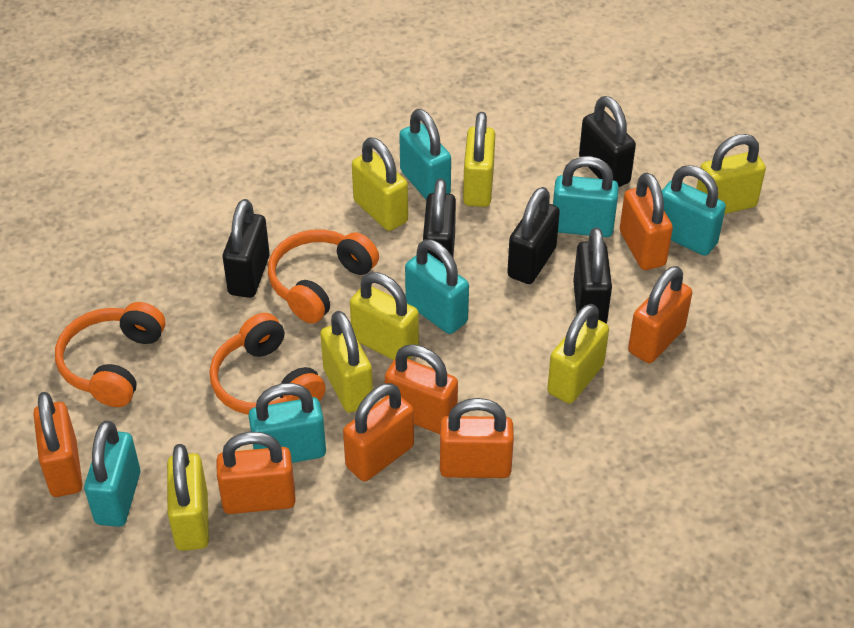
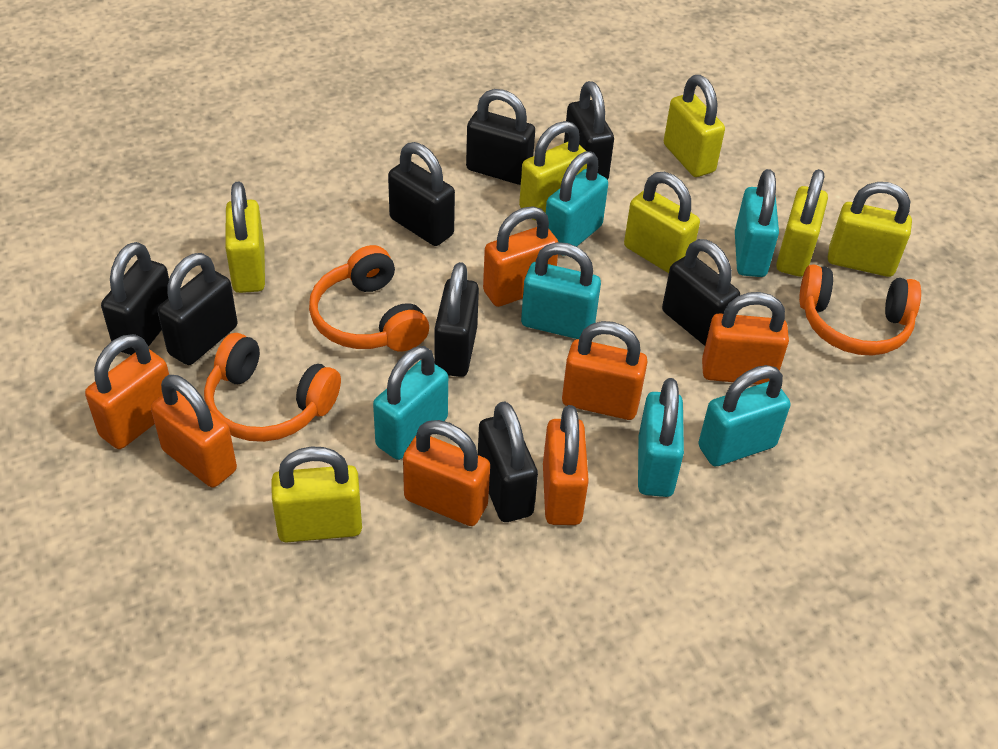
black padlock: [223,199,270,298] [423,179,456,264] [507,187,560,284] [573,227,612,323] [579,96,636,187] = 5 -> [101,242,169,355] [158,253,237,365] [388,142,455,246] [435,262,479,377] [466,89,535,185] [478,401,538,522] [564,81,614,180] [662,239,740,346] = 8

